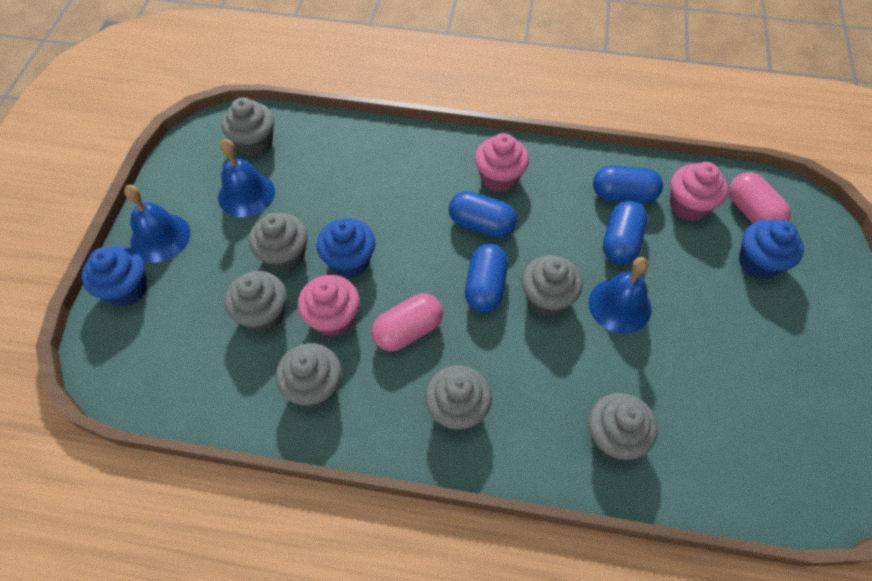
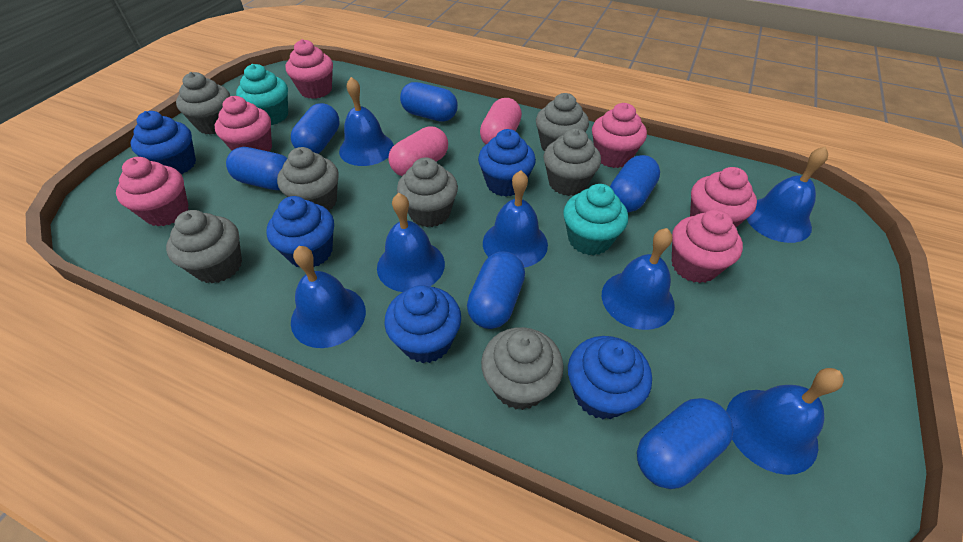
blue bell: [124,185,190,263] [218,139,275,217] [589,257,652,334] = 3 -> [291,246,366,348] [339,77,394,166] [377,193,445,292] [483,170,548,268] [602,228,675,330] [726,368,844,475] [747,146,828,243] = 7
blue capsule: [449,191,517,238] [465,244,508,312] [593,165,663,204] [603,201,647,265] = 4 -> [226,147,288,190] [291,103,340,154] [400,82,458,122] [467,252,525,329] [610,155,660,212] [637,398,733,489] = 6
blue cupcake: [82,246,148,307] [317,218,375,278] [739,220,804,279] = 3 -> [131,111,196,174] [266,196,334,267] [384,285,461,363] [478,129,536,197] [568,336,652,419] = 5
pink cupcake: [298,275,360,337] [475,133,529,192] [670,162,728,221] = 3 -> [116,157,189,226] [215,96,272,152] [286,39,333,99] [592,103,647,168] [672,210,743,283] [690,167,757,227] = 6
turquoise cupcake: none = 0 -> [236,64,288,125] [563,184,628,255] = 2

